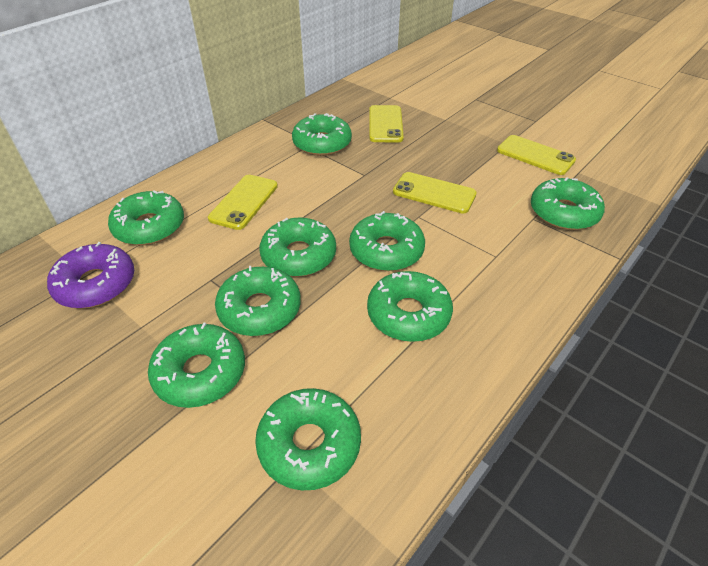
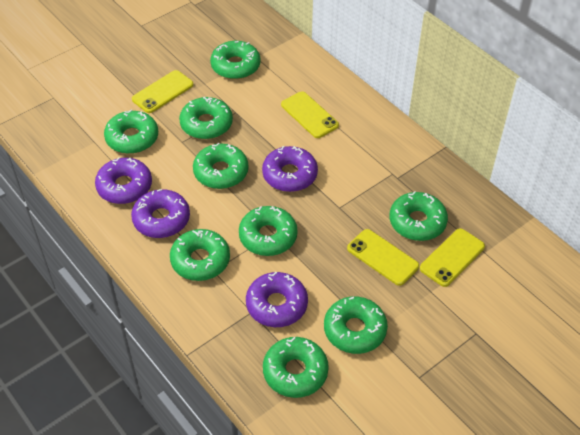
purple donut: [47,242,134,309] = 1 -> [95,157,152,204] [131,189,190,238] [246,272,308,327] [262,146,318,192] = 4

